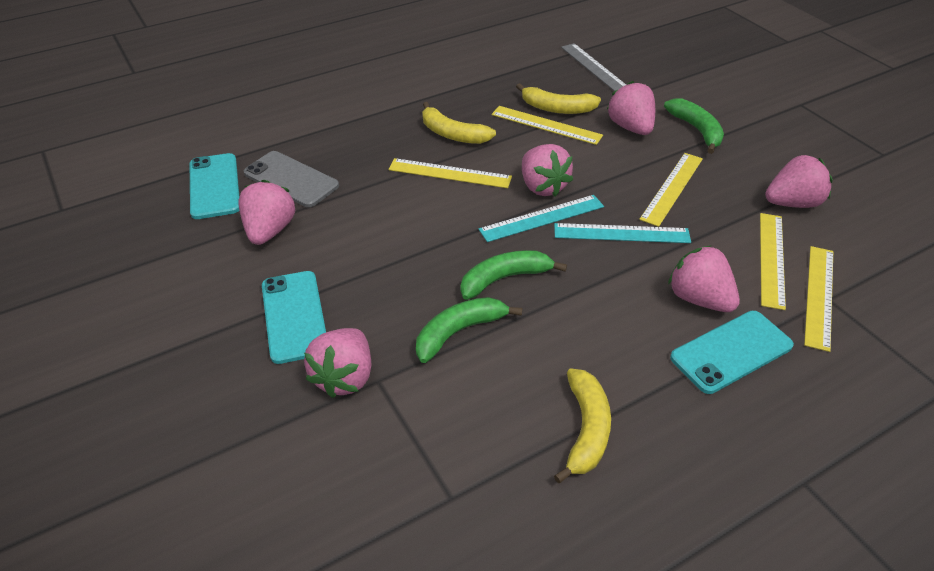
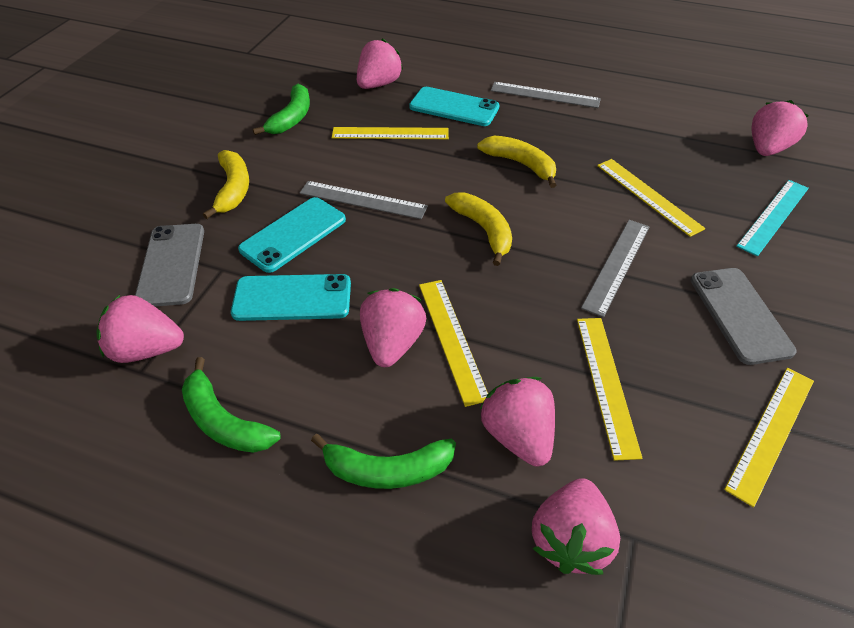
grey phone: [244,151,339,207] = 1 -> [135,224,204,306] [690,268,797,365] = 2
grey ruler: [561,43,626,91] = 1 -> [300,181,428,219] [491,82,601,108] [581,220,649,317] = 3
turquoise ruler: [478,195,604,242] [554,223,691,243] = 2 -> [736,180,809,256] = 1

